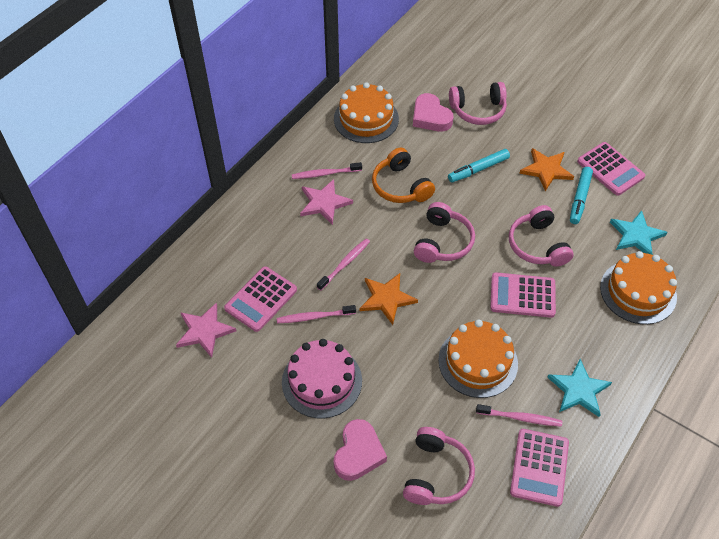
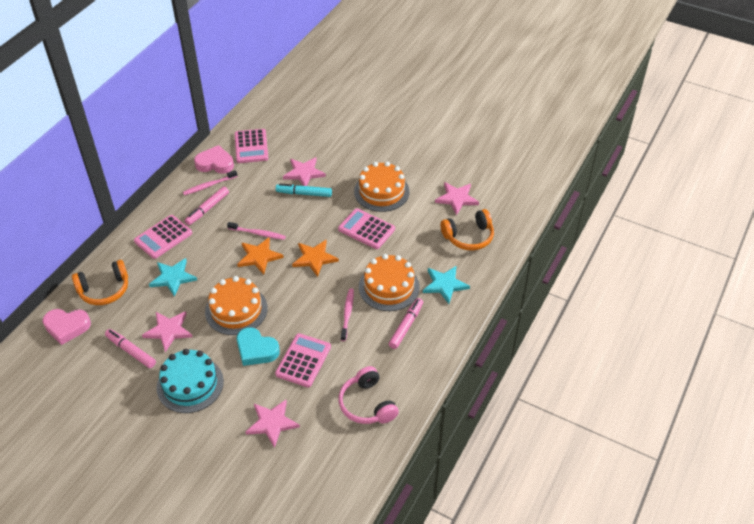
orange headphones: [372,148,435,203] = 1 -> [72,260,128,305] [441,209,494,250] = 2
pink cake: [282,339,362,419] = 1 -> none = 0
pink headphones: [403,427,475,505] [414,202,475,263] [449,82,507,125] [509,205,574,267] = 4 -> [339,366,399,424] = 1
pink marker: none = 0 -> [105,329,156,368] [185,187,229,225] [389,298,423,349] = 3
pink star: [176,302,236,358] [300,179,353,225] = 2 -> [142,311,192,352] [246,400,300,448] [283,157,326,186] [435,182,479,215] = 4
pink toothbrush: [277,305,356,323] [291,162,362,179] [317,239,370,290] [476,404,562,427] = 4 -> [183,170,238,195] [227,222,286,240] [341,288,354,341] = 3
turquoise cake: none = 0 -> [157,349,224,413] = 1
turquoise heart: none = 0 -> [237,327,280,366] = 1
turquoise marker: [448,149,510,183] [570,167,593,224] = 2 -> [276,184,332,197] = 1

